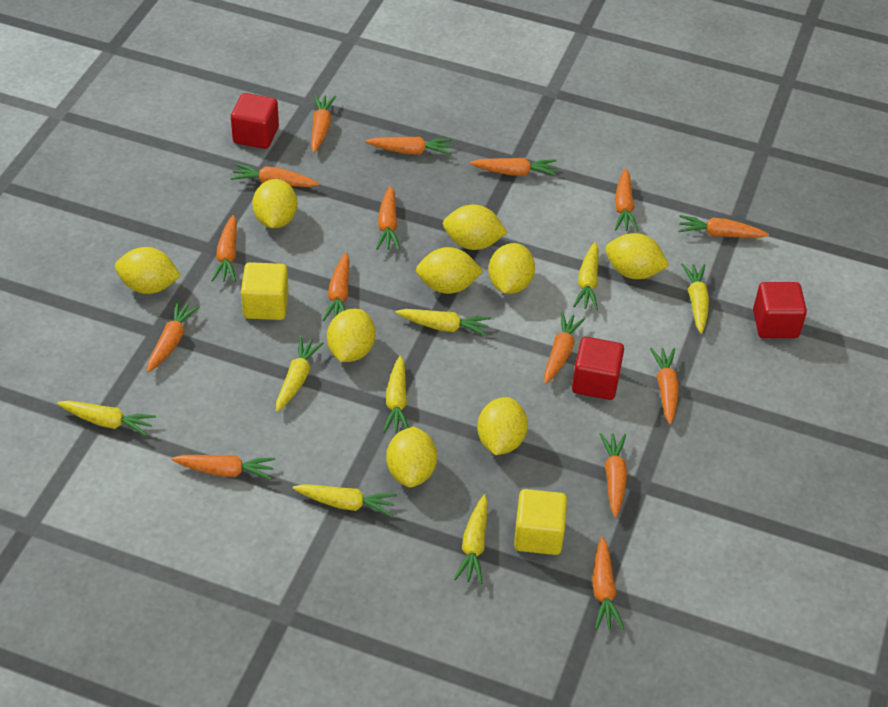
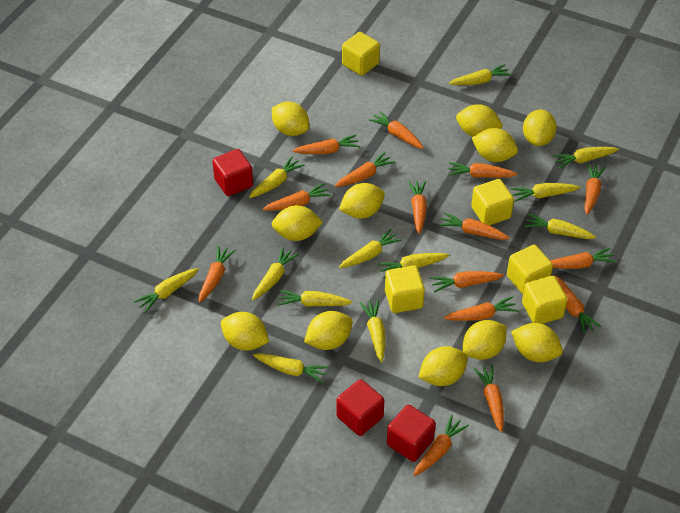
yellow carrot: [57,401,156,436] [276,336,324,412] [293,484,397,517] [383,355,408,433] [395,309,491,337] [454,494,488,584] [573,242,599,310] [681,263,709,334] = 8 -> [133,268,199,313] [249,156,305,198] [252,247,299,300] [253,353,329,383] [277,290,353,307] [339,229,402,268] [360,300,385,362] [377,253,449,278] [449,64,512,85] [511,183,580,202] [524,213,596,239] [552,147,619,168] = 12
yellow cube: [241,262,289,320] [514,489,567,555] = 2 -> [342,32,380,76] [385,265,425,313] [471,179,514,225] [507,245,553,294] [522,276,568,324] = 5
yellow lemon: [115,247,181,294] [252,179,297,228] [327,309,375,362] [386,427,437,487] [416,247,483,294] [443,204,507,250] [477,397,528,455] [489,243,535,294] [605,233,669,279] = 9 -> [221,312,269,351] [272,102,309,136] [272,205,323,241] [304,311,353,350] [339,183,385,219] [418,346,468,386] [456,104,503,137] [463,320,507,360] [472,128,518,162] [511,323,563,362] [523,110,557,146] = 11

